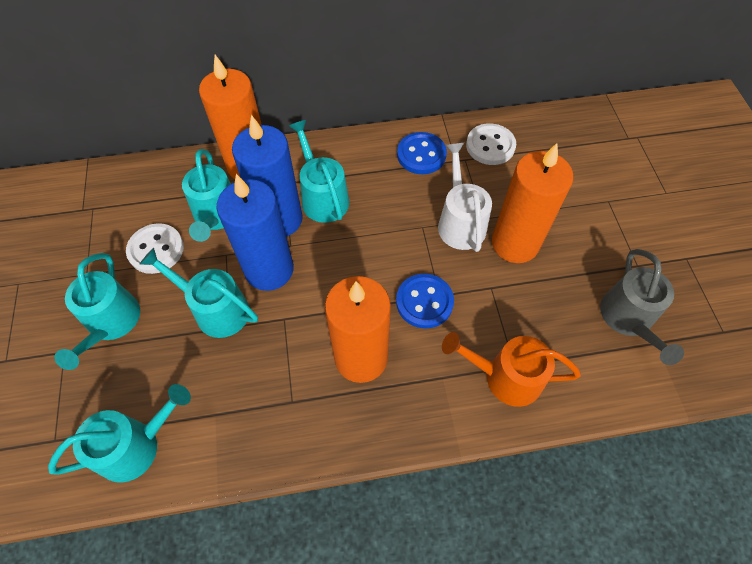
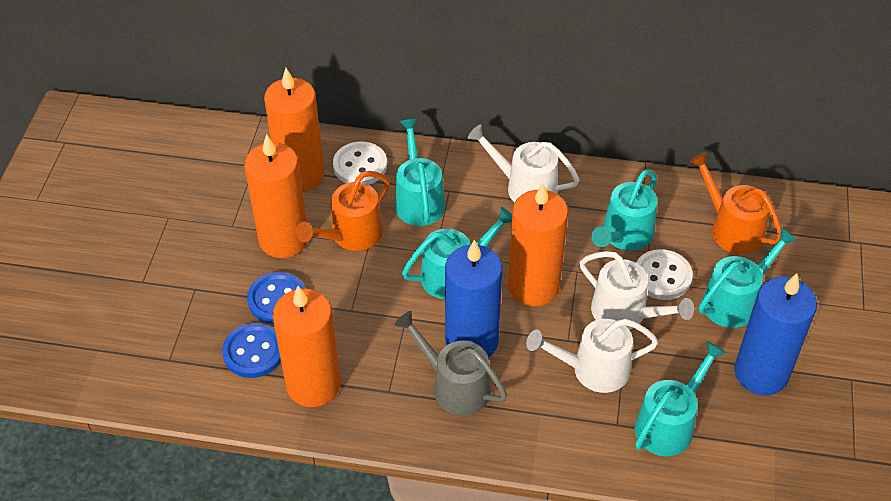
orange candle: [199,55,262,179] [325,276,391,383] [492,143,573,263] = 3 -> [244,134,307,258] [264,68,324,191] [273,286,341,407] [508,183,568,306] = 4
orange watering can: [442,332,581,407] = 1 -> [296,171,390,251] [689,152,781,254] = 2
white watering can: [438,143,492,252] = 1 -> [467,124,579,202] [526,319,658,393] [580,251,694,330] = 3

